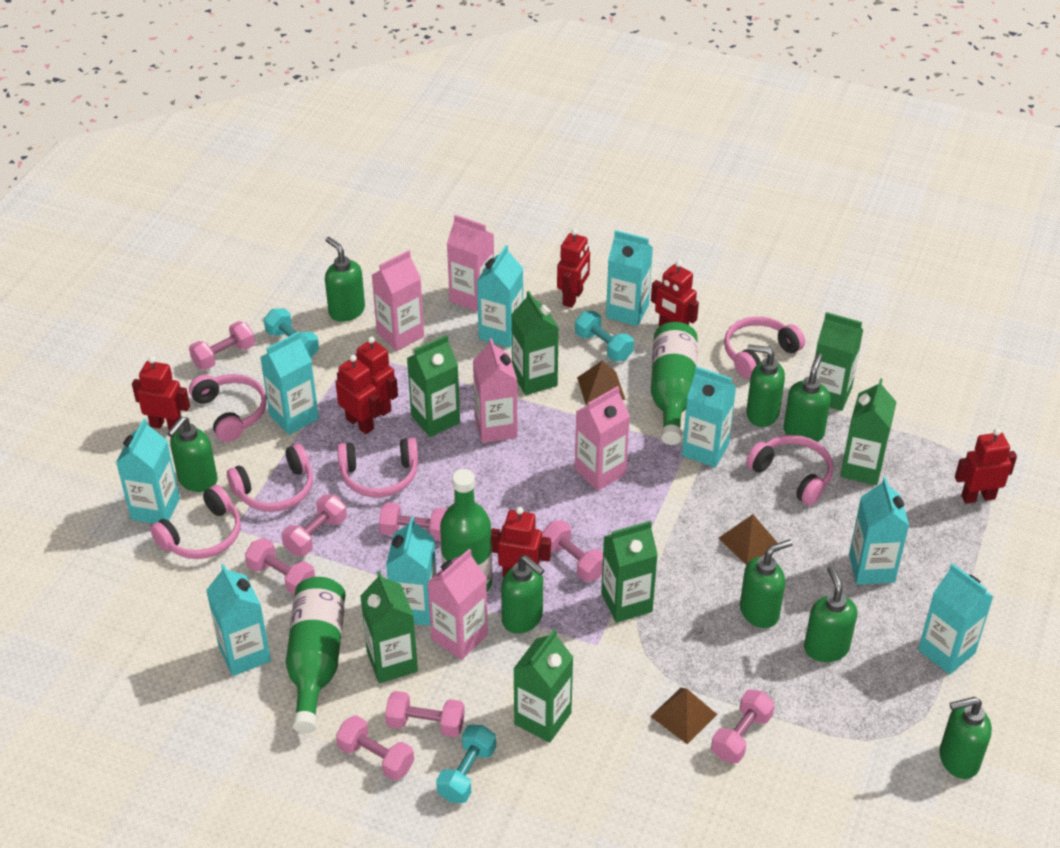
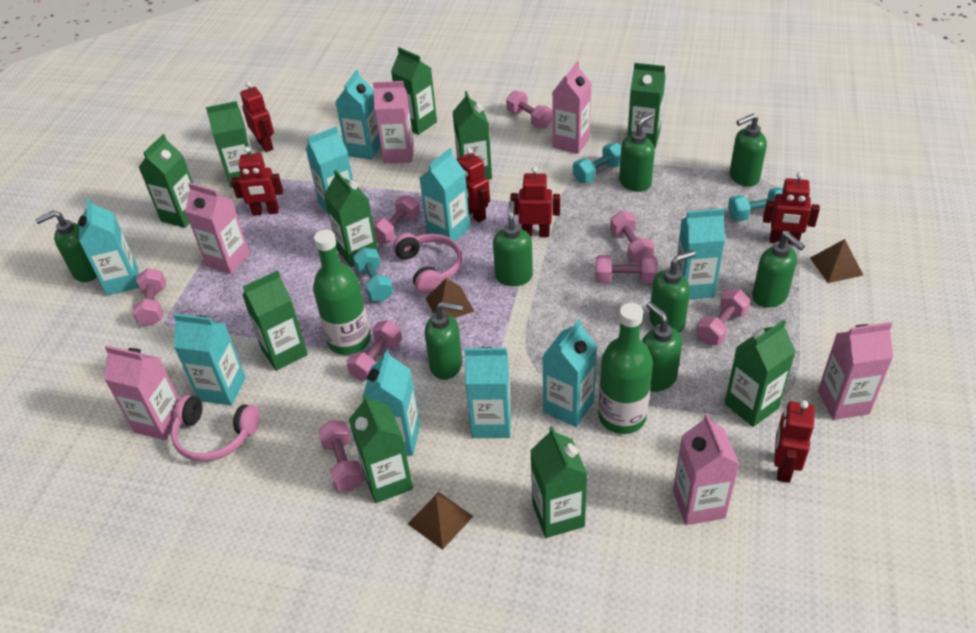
green bottle: [286,577,346,733] [440,469,493,591] [651,322,698,445] = 3 -> [313,229,371,355] [599,303,653,434] = 2
green carton: [360,571,418,683] [407,335,460,437] [511,291,559,395] [513,629,573,743] [601,521,658,623] [815,312,863,411] [840,378,896,485] = 7 -> [138,134,193,228] [206,101,253,188] [242,270,308,371] [324,170,379,267] [349,393,413,503] [391,47,437,135] [453,91,492,180] [530,426,587,538] [627,63,666,149] [725,320,796,427] = 10
pink carton: [372,250,424,351] [427,549,488,660] [447,215,494,312] [473,338,518,443] [575,386,630,491] = 5 -> [104,345,179,440] [185,183,250,274] [373,81,414,163] [552,62,591,154] [673,413,740,525] [818,322,893,420] = 6
pink headphones: [150,485,241,559] [189,374,267,442] [227,444,313,512] [337,438,418,497] [724,317,805,379] [746,435,833,506] = 6 -> [171,395,260,462] [393,233,462,294] = 2
red robot: [132,356,190,430] [336,355,381,434] [355,336,398,416] [491,507,551,578] [557,229,590,308] [651,260,699,326] [955,428,1017,504] = 7 -> [231,147,283,216] [240,81,274,152] [457,148,490,223] [510,166,560,237] [763,172,820,245] [774,400,815,483] = 6

